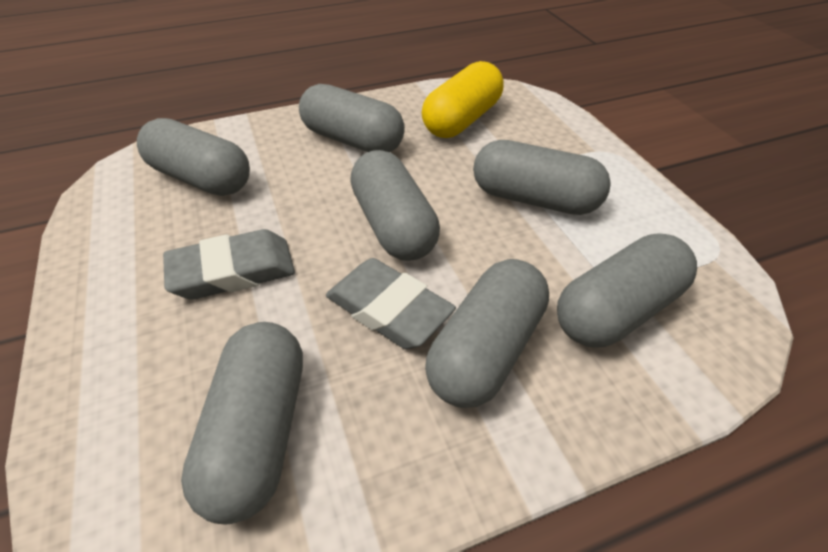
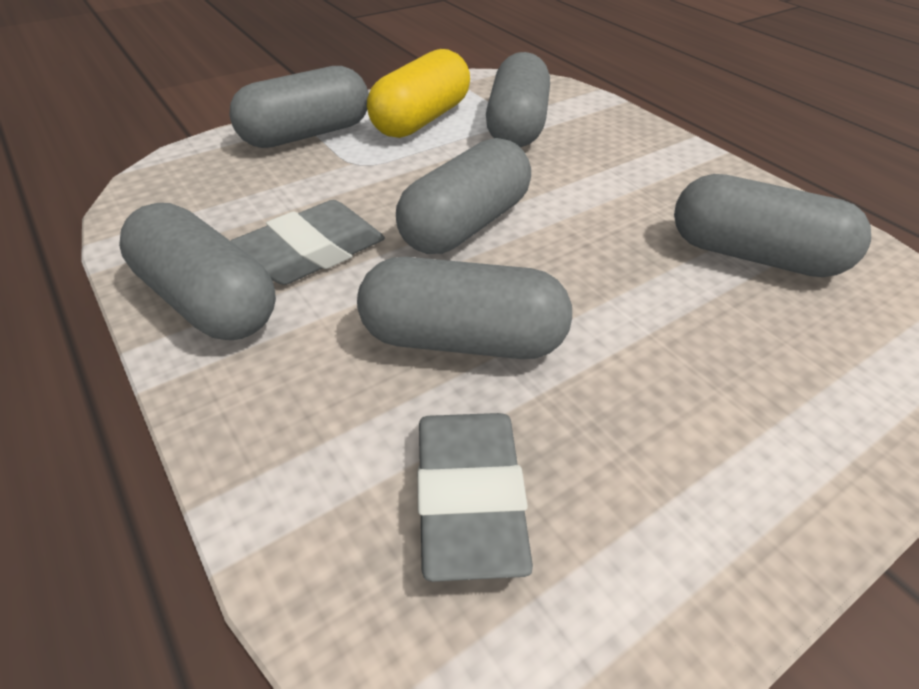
grey capsule: [137,118,250,196] [181,322,303,524] [299,84,405,152] [350,150,440,261] [425,259,549,408] [473,140,611,215] [557,233,697,348] = 7 -> [119,203,276,340] [229,66,369,148] [357,257,572,359] [396,138,531,254] [486,52,550,147] [674,174,871,277] = 6

